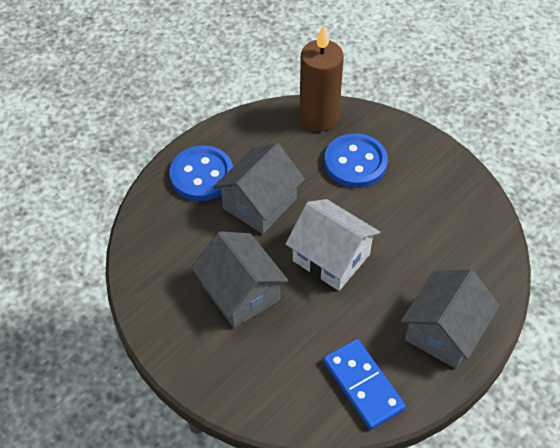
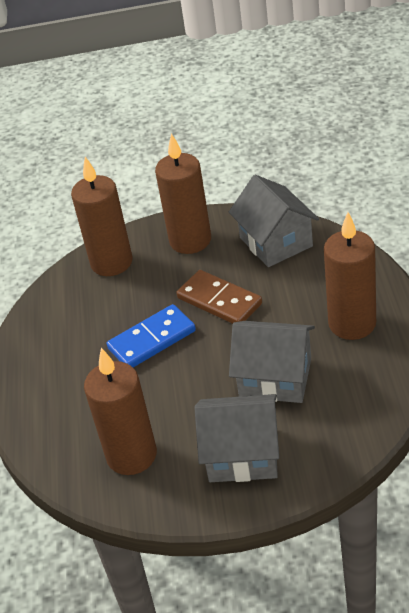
blue button: [169,146,233,201] [324,133,388,188] = 2 -> none = 0
brown candle: [300,25,344,131] = 1 -> [71,157,133,276] [84,348,157,475] [155,133,211,254] [324,212,376,340] = 4
brown domino: none = 0 -> [177,270,262,324] = 1
white house: [285,199,380,291] = 1 -> none = 0

